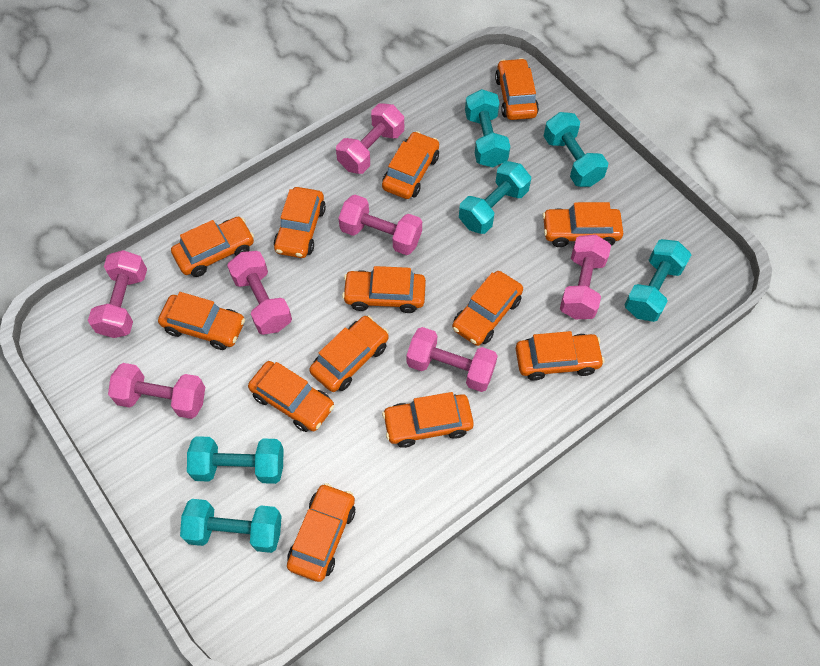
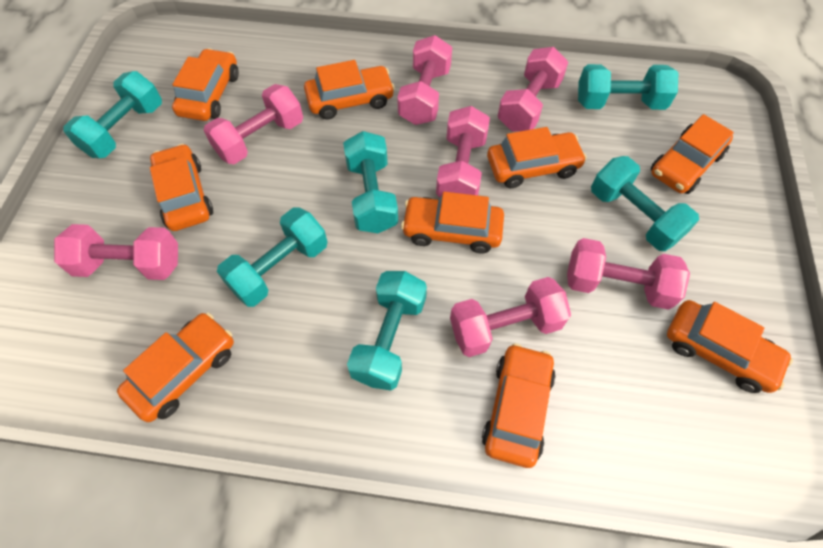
orange car: [158,292,245,350] [171,217,254,277] [248,361,335,432] [274,187,326,258] [287,483,355,582] [309,316,389,392] [342,266,426,313] [382,131,439,199] [382,392,474,448] [452,271,523,346] [495,58,539,120] [516,331,605,381] [542,202,623,247] = 13 -> [117,313,234,422] [150,144,213,231] [172,48,239,121] [304,60,395,120] [401,192,504,254] [482,343,555,468] [487,127,587,188] [651,114,734,194] [667,300,793,393] = 9

